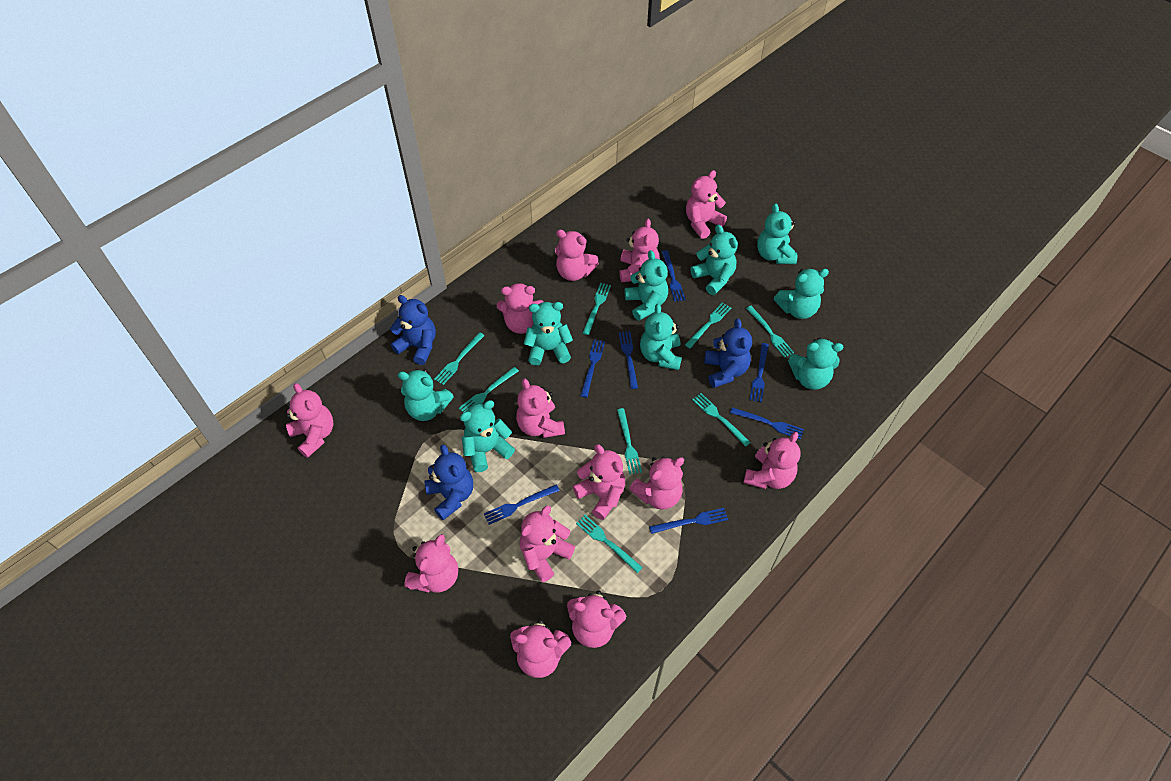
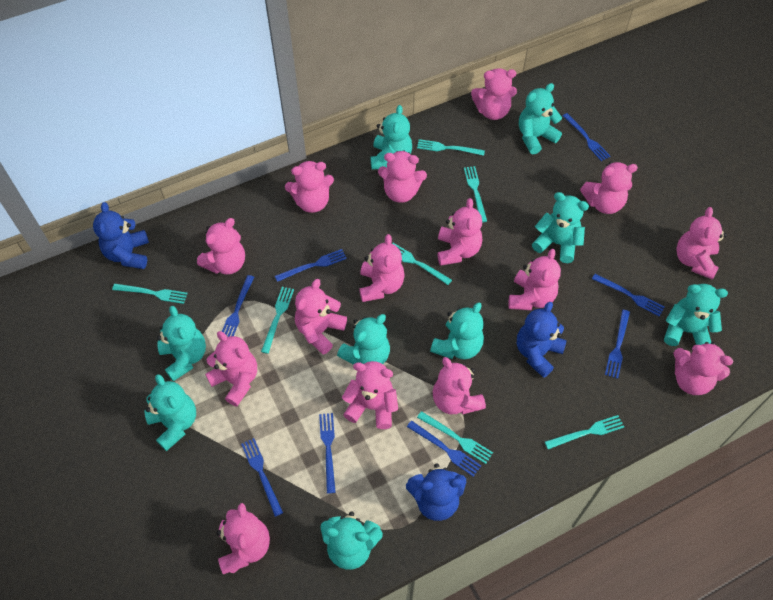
blue fork: [484,485,560,525] [580,339,605,398] [619,331,638,389] [649,508,728,534] [662,250,685,302] [730,407,804,440] [750,343,769,403] = 7 -> [222,275,254,337] [241,438,283,517] [275,249,347,282] [319,413,336,494] [407,420,481,477] [563,113,610,161] [592,274,665,317] [605,310,630,379] = 8
pink teddy bear: [286,383,333,458] [404,534,458,593] [497,283,544,334] [510,619,571,678] [516,378,565,438] [520,506,575,582] [555,230,599,281] [567,590,626,648] [572,444,625,520] [619,219,660,282] [629,456,684,510] [686,170,727,239] [743,432,801,489] = 13 -> [197,218,245,275] [205,331,257,407] [216,503,270,574] [285,161,334,213] [295,279,347,355] [342,361,398,429] [359,234,405,302] [378,150,427,203] [433,357,486,415] [437,198,482,266] [471,68,517,120] [508,249,561,310] [580,162,638,214] [673,342,733,395] [676,207,727,280] = 15
turquoise fork: [434,332,485,385] [459,367,519,413] [576,515,643,573] [583,283,611,335] [617,408,642,475] [685,302,731,349] [692,393,751,447] [746,306,794,358] = 8 -> [112,284,188,304] [261,287,294,354] [392,243,452,285] [417,139,485,156] [417,411,493,464] [464,166,487,222] [545,415,624,449] = 7

